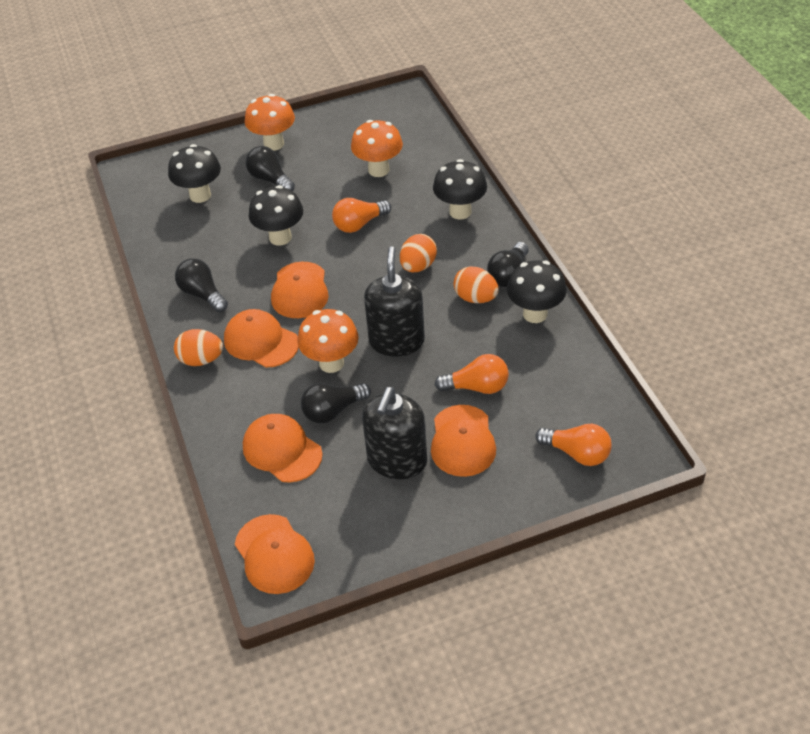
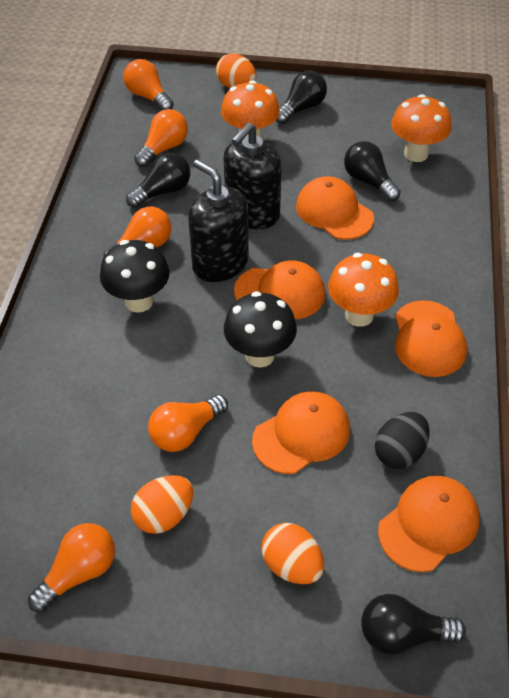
black egg: none = 0 -> [375,412,430,469] = 1
black mushroom: [168,144,221,203] [249,185,303,246] [433,159,487,219] [507,260,567,323] = 4 -> [100,240,170,313] [224,291,297,368] = 2
orange light bulb: [332,198,391,233] [435,354,509,394] [535,424,612,466] = 3 -> [28,523,115,612] [103,207,171,258] [123,59,174,111] [134,109,188,167] [148,395,228,452] = 5

